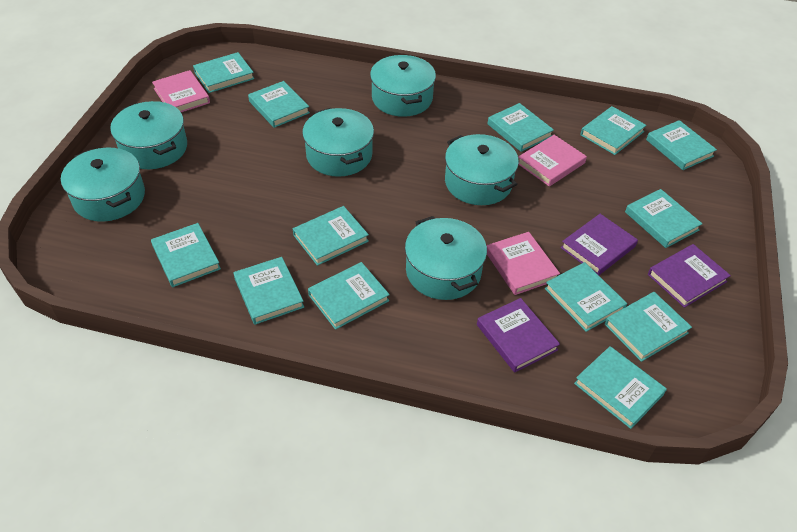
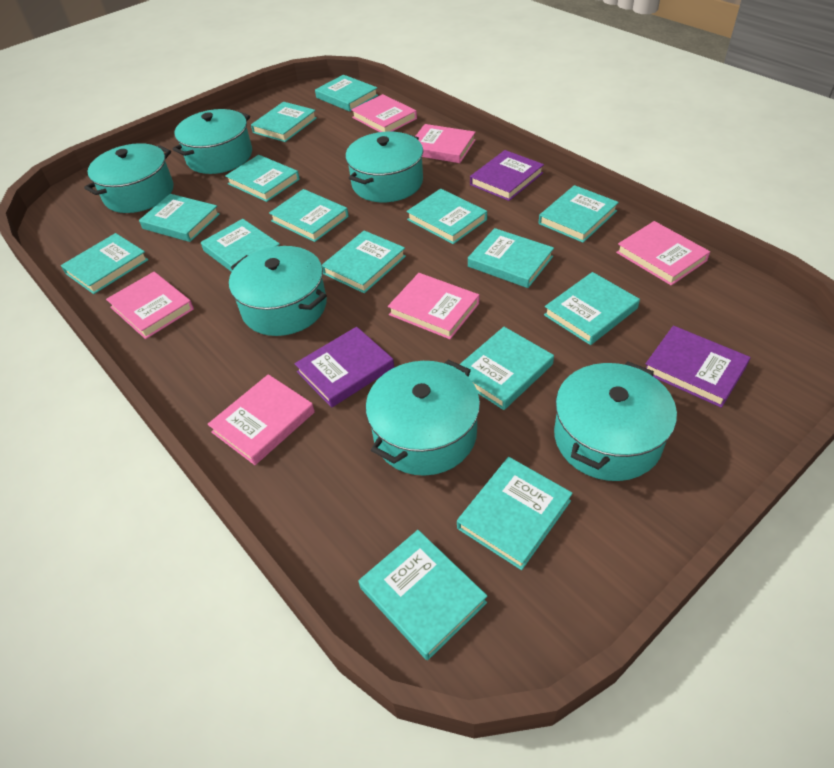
pink book: [152,70,210,112] [487,232,560,295] [518,135,587,186] = 3 -> [106,272,194,339] [207,374,315,465] [351,94,417,132] [388,273,479,339] [416,124,476,163] [616,221,710,286] = 6
turquoise book: [151,223,221,287] [193,52,255,93] [234,257,304,325] [248,81,310,128] [293,206,369,266] [308,262,390,330] [487,103,554,152] [545,262,627,332] [574,346,667,429] [580,106,646,155] [605,292,692,362] [625,189,702,248] [646,120,717,170] = 13 -> [61,233,149,294] [139,194,220,242] [201,219,280,272] [225,155,300,202] [251,102,317,142] [269,189,349,242] [315,75,378,112] [322,230,406,293] [359,530,487,660] [406,189,487,244] [457,457,573,570] [459,327,554,410] [468,228,554,288] [539,185,619,243] [544,272,640,345] = 15

